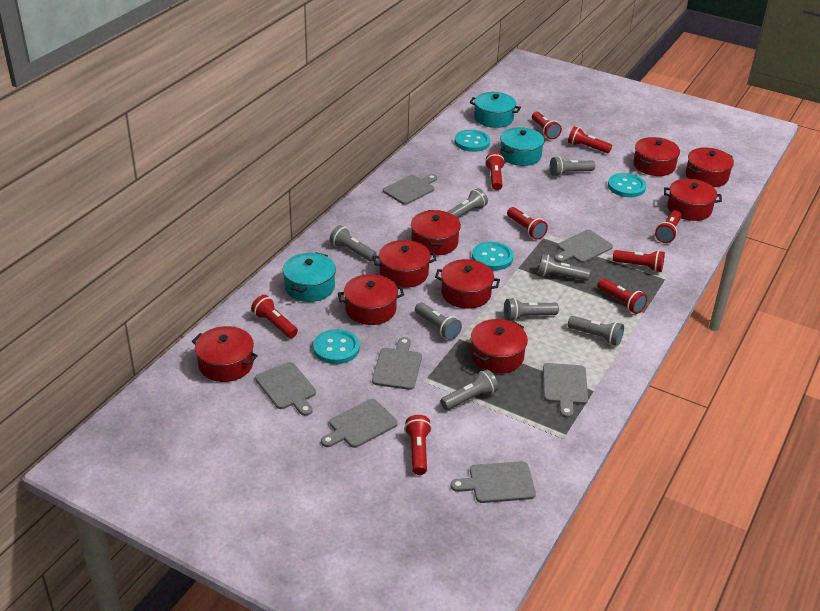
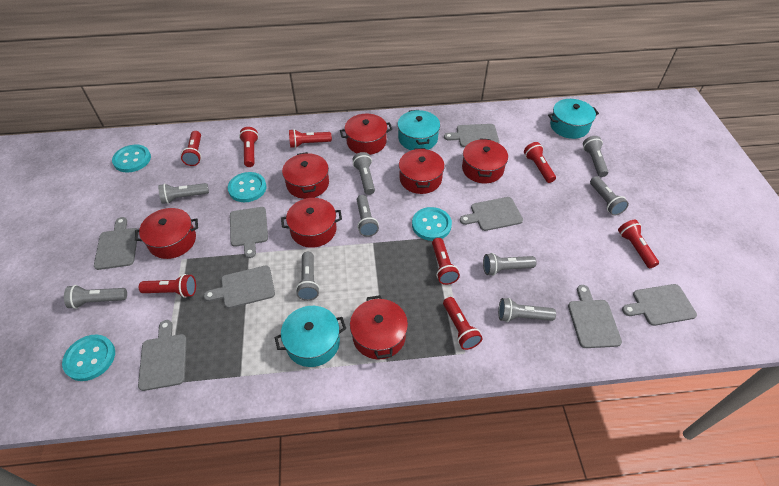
grey cutting board: [255,362,316,416] [321,399,398,448] [372,337,422,390] [383,174,437,205] [451,461,536,503] [543,363,588,418] [554,230,613,263] = 7 -> [94,217,138,270] [138,320,187,391] [204,266,275,308] [230,207,268,258] [444,124,499,147] [460,197,523,231] [568,285,622,348] [622,284,697,326] = 8
grey flashlight: [330,225,377,261] [415,302,462,340] [441,370,498,410] [448,188,488,218] [504,298,559,321] [538,254,590,281] [550,156,595,176] [568,316,624,346] = 8 -> [64,285,127,309] [158,183,209,204] [296,252,320,301] [353,152,375,195] [357,195,379,237] [483,253,537,276] [498,298,556,322] [583,136,608,177] [590,176,629,216] = 9
red flashlight: [251,295,298,338] [404,415,432,475] [485,152,505,190] [507,207,548,240] [532,112,562,139] [568,126,612,153] [597,278,647,314] [613,250,665,272] [655,210,681,243] = 9 -> [139,274,196,298] [181,131,201,166] [239,127,259,167] [289,129,332,148] [432,238,460,285] [443,297,483,350] [524,142,556,183] [618,220,659,268] = 8
red pot: [192,326,258,382] [338,274,404,325] [373,240,436,288] [411,210,461,256] [435,259,500,309] [471,319,528,374] [633,137,680,176] [664,179,722,221] [686,147,734,187] = 9 -> [135,208,198,259] [281,198,342,248] [282,152,329,199] [340,114,392,155] [350,295,408,360] [399,148,445,194] [462,138,508,183] = 7

